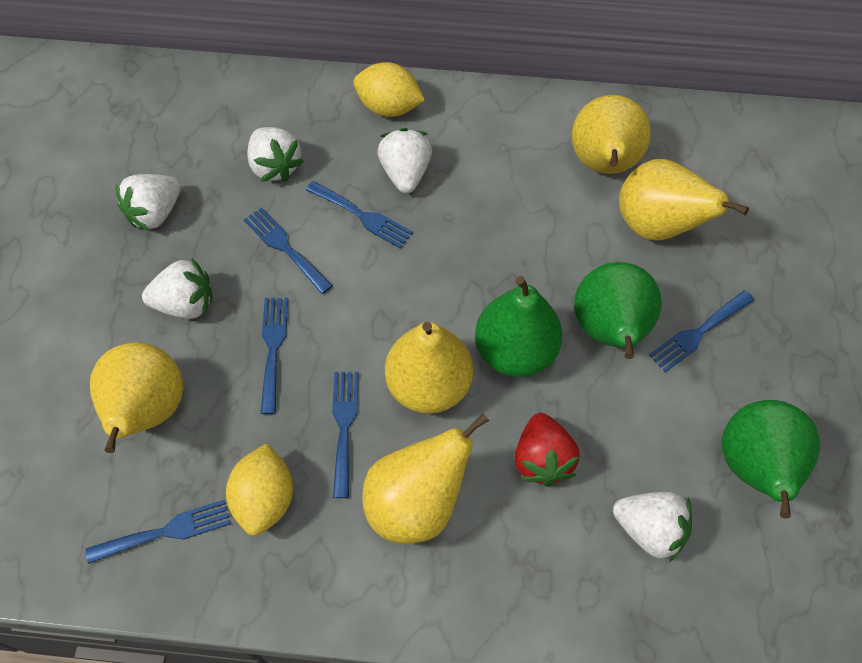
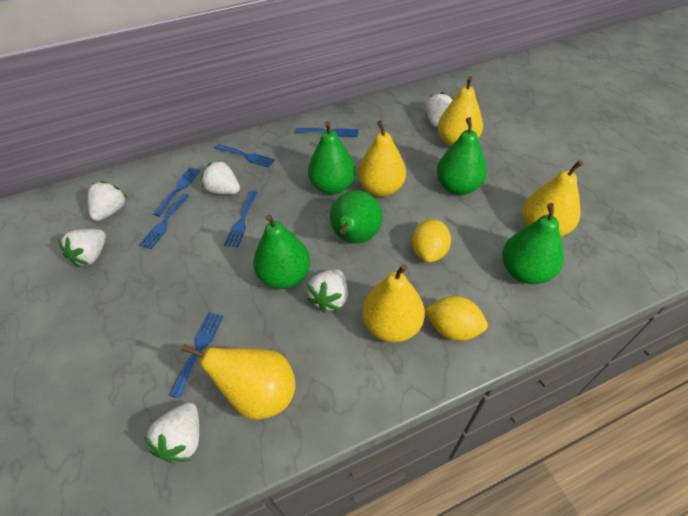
green pear: [475,276,562,377] [574,262,662,359] [722,400,820,519] = 3 -> [253,215,310,289] [308,121,356,194] [330,190,383,243] [437,117,487,195] [502,203,564,284] = 5
red strawberry: [515,413,580,487] = 1 -> none = 0
white strawberry: [116,174,181,231] [142,258,213,319] [247,127,304,182] [377,128,432,193] [613,492,692,562] = 5 -> [58,229,106,267] [88,181,127,221] [144,402,199,463] [201,160,240,194] [307,269,348,312] [426,92,454,127] = 6

